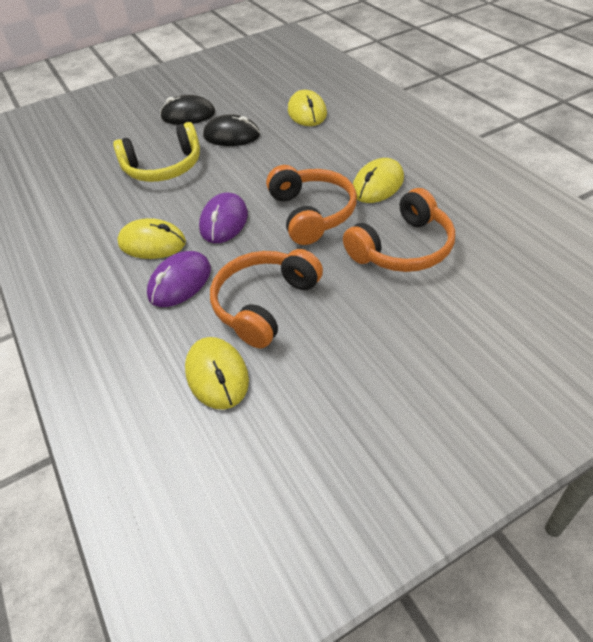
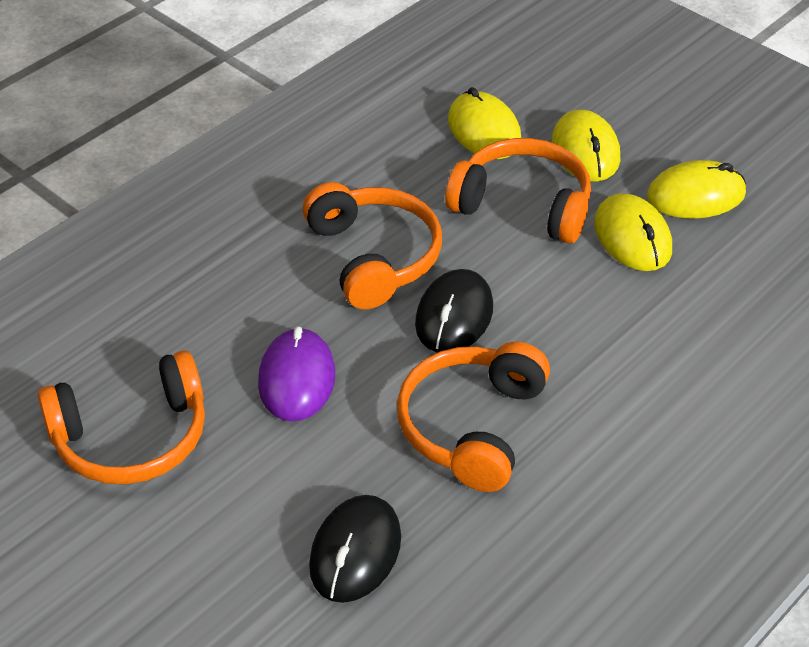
orange headphones: [210,249,323,348] [266,165,357,245] [343,188,455,272] = 3 -> [38,350,205,484] [303,182,442,309] [397,342,550,492] [445,138,591,244] = 4
purple mouse: [147,251,211,307] [199,192,248,243] = 2 -> [258,326,335,421] = 1
yellow headphones: [113,122,200,182] = 1 -> none = 0

